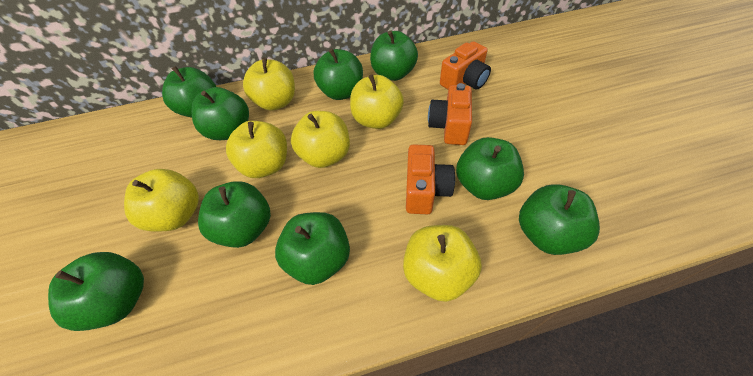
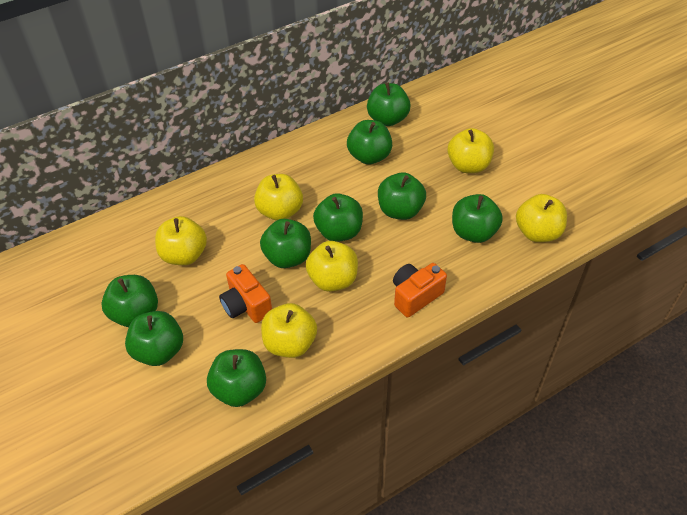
orange camera: [406,145,455,215] [428,83,472,145] [440,41,491,89] = 3 -> [219,264,272,323] [393,263,447,318] = 2

